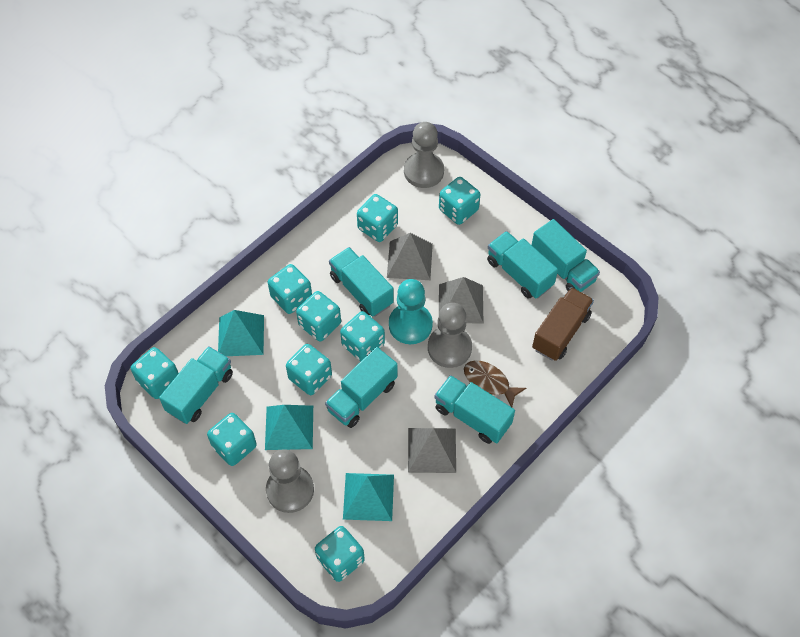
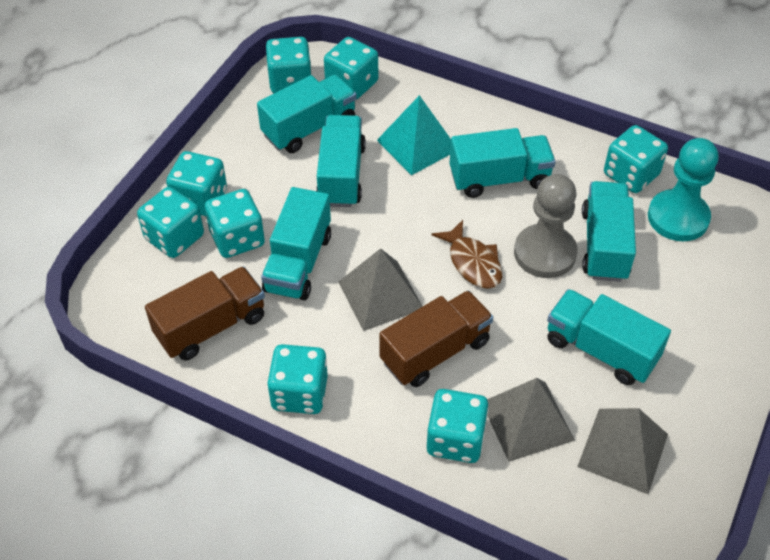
brown truck: [532,287,594,361] = 1 -> [145,266,265,361] [379,290,493,387] = 2
grey pawn: [266,449,314,513] [404,122,444,188] [428,303,472,368] = 3 -> [514,174,578,278] = 1
turquoise dice: [131,347,179,399] [207,413,257,466] [268,264,312,314] [286,344,332,395] [296,291,341,342] [315,526,365,582] [340,311,385,361] [357,194,398,242] [439,177,481,225] = 9 -> [137,187,204,258] [166,151,227,216] [205,189,265,258] [266,37,311,93] [267,344,328,414] [324,37,378,100] [427,389,489,463] [604,125,668,193] = 8
turquoise pyramid: [218,310,264,356] [265,405,313,450] [343,473,394,521] = 3 -> [377,95,451,175] = 1

